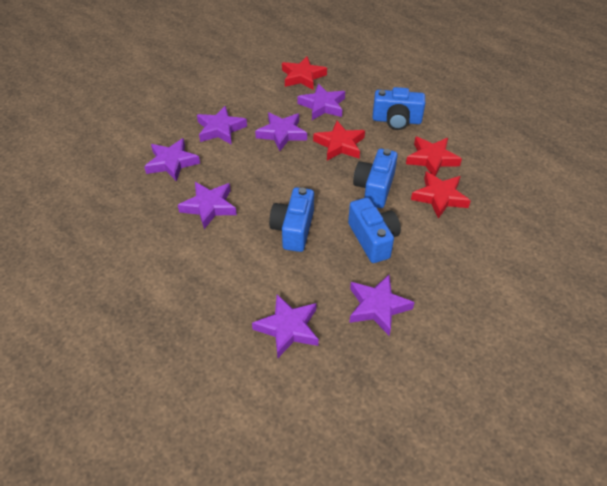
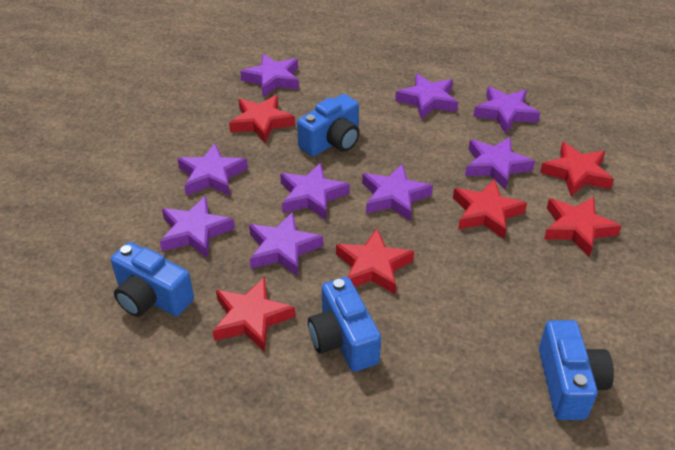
purple star: [144,138,200,182] [178,182,237,229] [197,106,247,145] [252,294,319,358] [255,112,307,151] [297,84,345,120] [349,275,415,336] = 7 -> [160,196,235,258] [177,143,248,196] [240,54,299,97] [249,212,323,276] [280,163,350,220] [362,163,433,221] [395,74,458,119] [465,137,535,190] [473,86,540,133] = 9
red star: [282,56,327,90] [313,121,365,160] [406,137,462,177] [411,171,471,219] = 4 -> [213,277,295,352] [229,95,295,143] [336,229,414,294] [453,179,527,239] [540,142,614,196] [544,196,621,257] = 6

